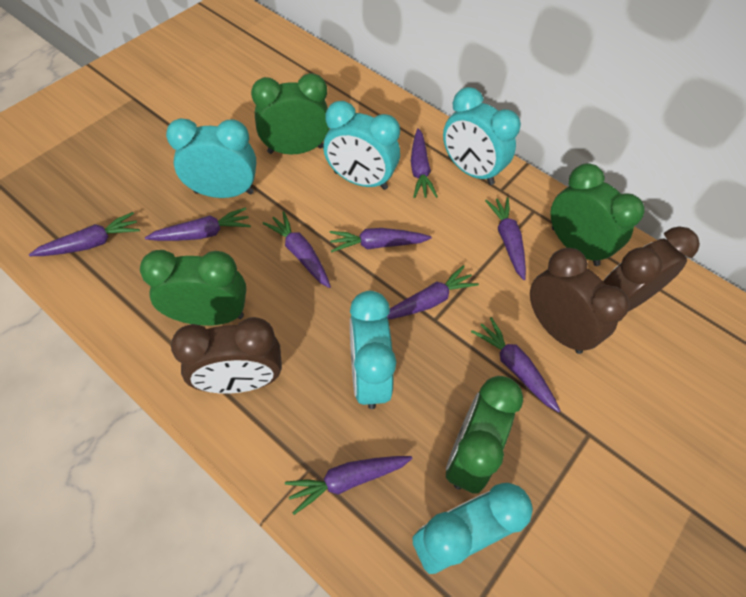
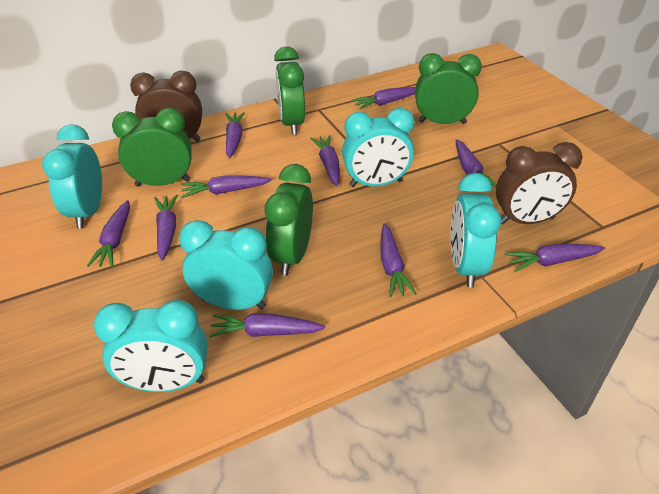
brown clock: [171,317,282,394] [530,248,629,354] [603,226,700,311] = 3 -> [130,70,202,142] [496,142,582,224] = 2
purple carrot: [29,212,140,256] [145,207,251,241] [263,211,331,288] [285,456,412,515] [329,228,432,252] [387,265,479,320] [411,128,438,198] [471,317,560,412] [485,197,526,280] = 9 -> [87,200,130,267] [154,195,178,261] [181,175,272,198] [209,313,325,338] [225,112,245,158] [310,135,340,187] [352,87,415,109] [381,223,417,297] [456,139,497,187] [505,244,605,272] = 10

